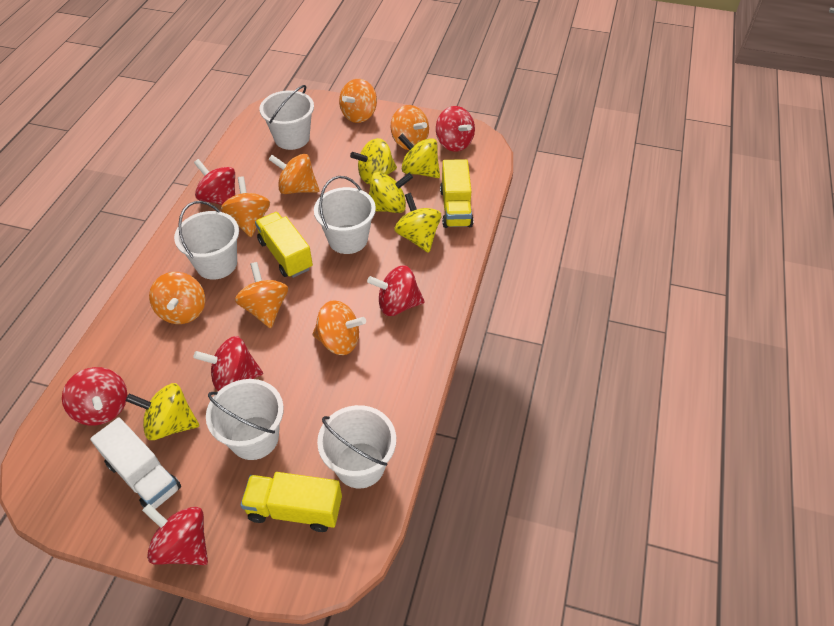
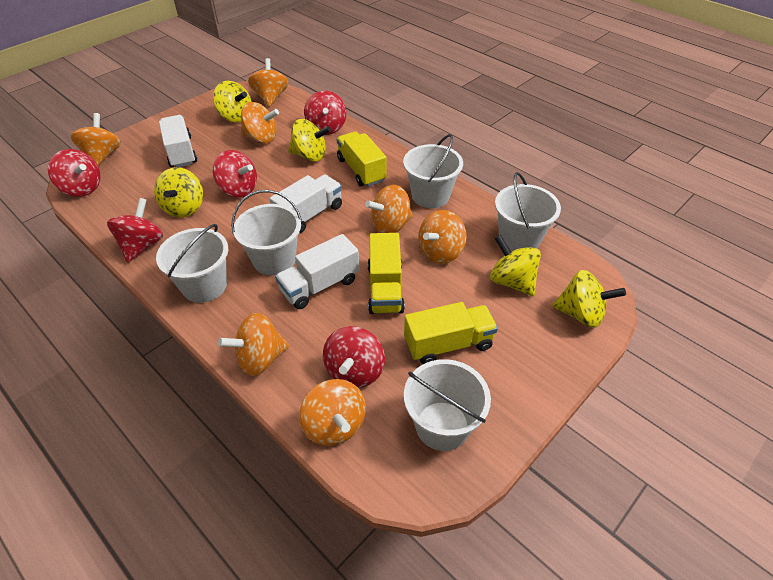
red spinning top: [62,367,127,425] [142,504,208,565] [193,336,263,391] [194,159,235,205] [367,265,425,316] [436,106,475,152] = 6 -> [48,149,101,197] [107,198,163,263] [213,150,257,198] [304,91,347,135] [323,326,385,388] = 5
white truck: [90,417,181,509] = 1 -> [159,115,197,167] [270,175,342,233] [275,234,360,309] = 3

